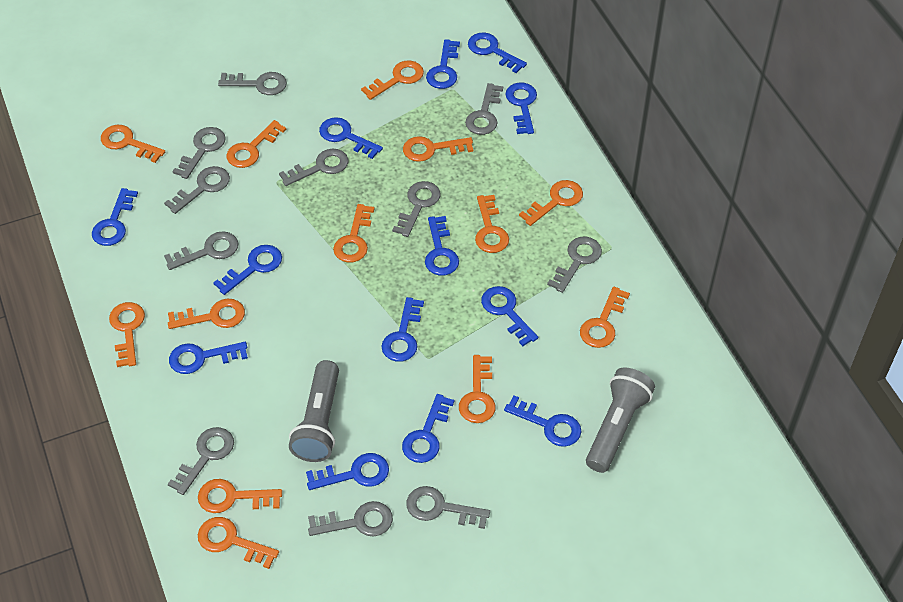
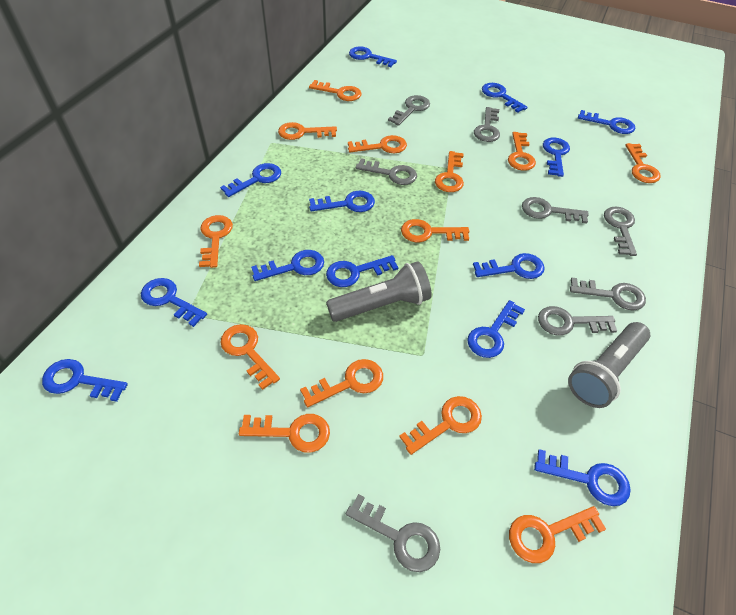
grey key: [164,166,230,214] [164,232,239,270] [168,427,234,495] [172,127,226,179] [218,72,287,95] [279,149,348,186] [308,501,393,536] [392,181,440,237] [406,486,490,529] [465,83,503,135] [547,237,602,293] = 11 -> [346,494,440,572] [356,158,417,185] [388,95,430,126] [474,107,500,142] [522,197,589,224] [538,306,617,336] [570,278,646,310] [604,207,637,256] = 8

